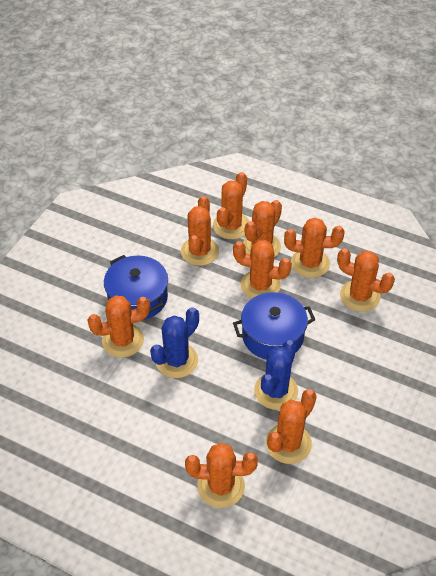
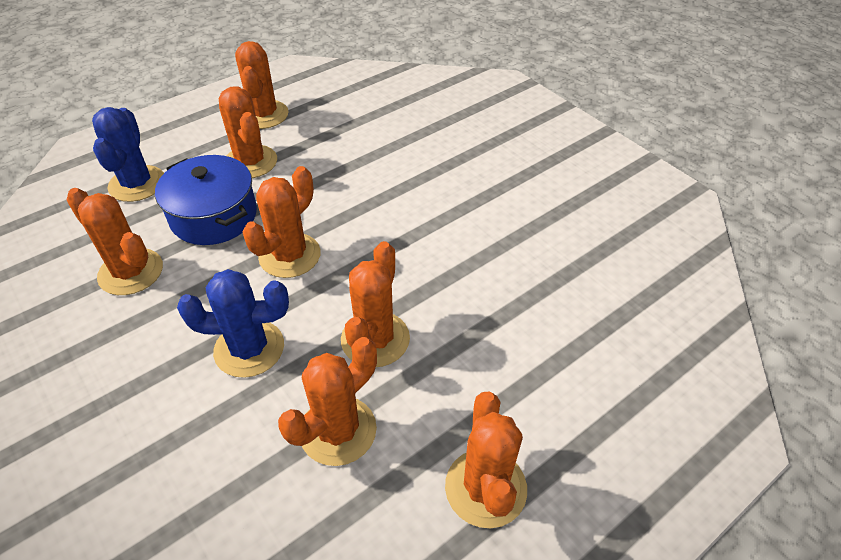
blue pot: [104,255,168,320] [233,292,315,360] = 2 -> [155,155,257,245] = 1
orange cactus: [88,295,150,358] [181,196,219,266] [185,443,258,508] [213,172,250,239] [233,240,292,299] [243,200,282,257] [266,389,317,464] [284,218,344,278] [337,248,395,312] = 9 -> [67,188,163,295] [219,86,277,178] [235,41,289,129] [242,166,321,278] [278,337,377,466] [341,241,410,367] [445,392,527,528] = 7

